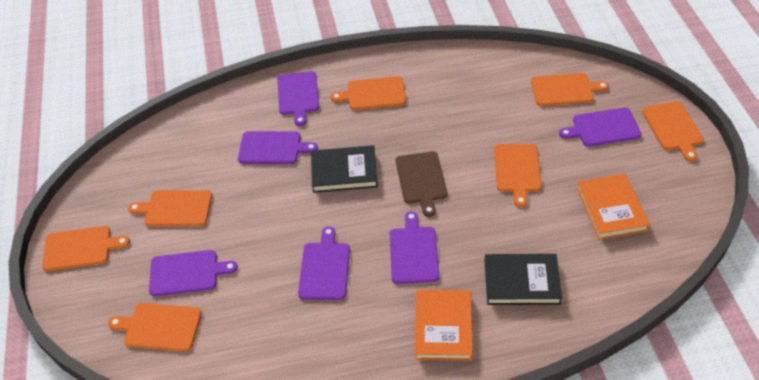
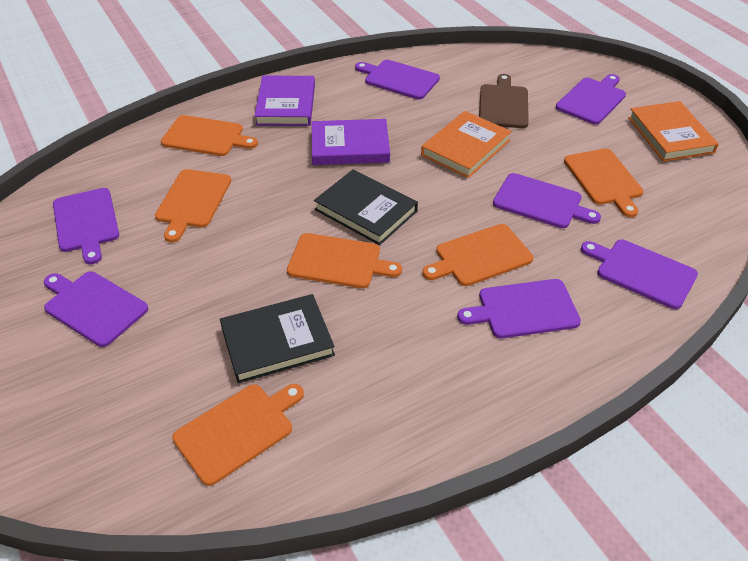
orange cutting board: [42,226,130,271] [108,303,202,351] [128,190,212,226] [330,76,406,110] [494,144,542,207] [531,73,609,106] [642,101,704,162] = 7 -> [155,169,231,242] [161,115,258,156] [172,384,304,486] [287,233,402,288] [422,224,533,286] [564,149,643,217] = 6
purple book: none = 0 -> [254,76,315,126] [312,119,390,165] = 2
purple cutting board: [149,250,238,296] [238,131,318,164] [277,71,319,126] [298,226,350,300] [390,211,439,284] [559,108,642,147] = 6 -> [44,272,148,347] [53,188,119,264] [355,60,440,100] [457,279,581,338] [493,173,601,228] [556,74,626,125] [581,240,698,309] = 7

